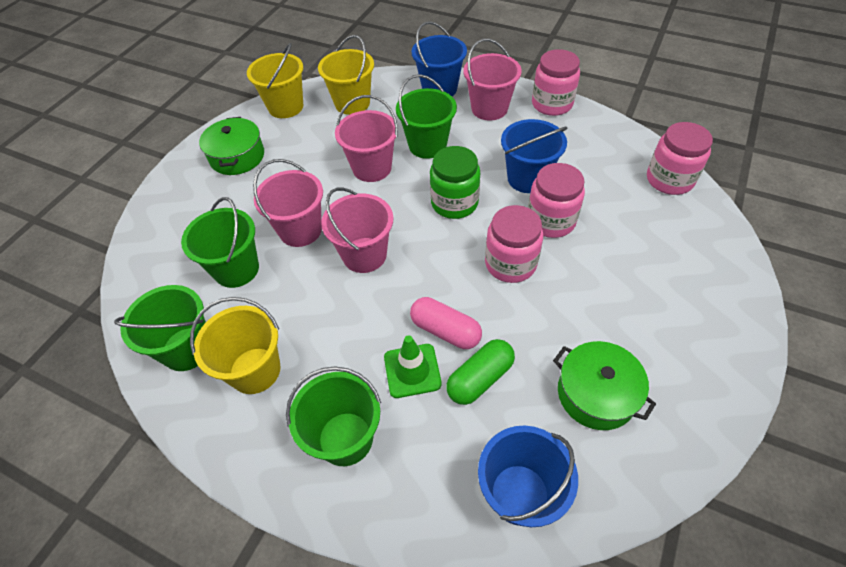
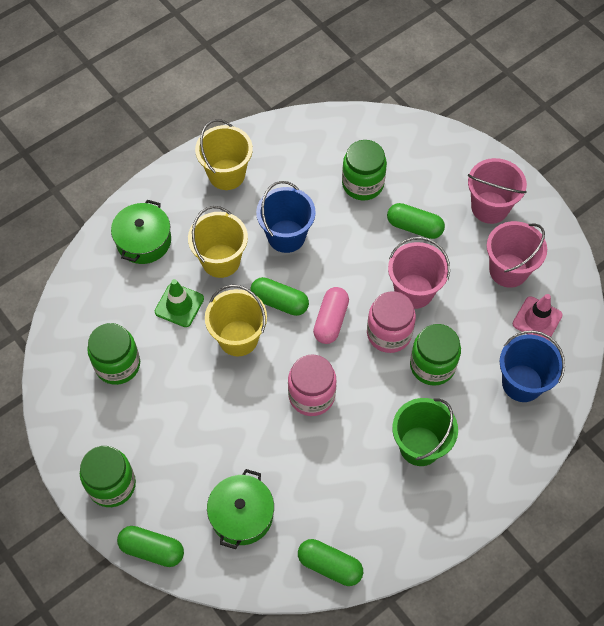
blue bucket: [412,21,467,96] [478,426,578,527] [501,119,567,193] = 3 -> [256,181,316,253] [500,330,565,402] = 2
green bucket: [114,285,206,371] [181,197,259,288] [286,366,381,466] [396,74,457,159] = 4 -> [392,398,458,466] = 1
green capsule: [446,339,515,405] = 1 -> [117,526,184,567] [250,277,309,316] [298,539,363,586] [387,203,445,239] = 4
green jar: [430,146,480,219] = 1 -> [80,446,136,507] [87,323,140,385] [342,140,387,200] [410,324,461,386] = 4
pink bucket: [253,159,323,247] [321,188,393,273] [335,95,398,182] [463,38,522,121] = 4 -> [388,237,450,309] [468,158,527,224] [487,221,547,288] = 3
pink jar: [485,205,543,283] [528,163,585,238] [532,49,580,116] [647,122,713,195] = 4 -> [288,355,336,416] [367,291,416,353] = 2
pink traffic cone: none = 0 -> [513,294,563,340] = 1

